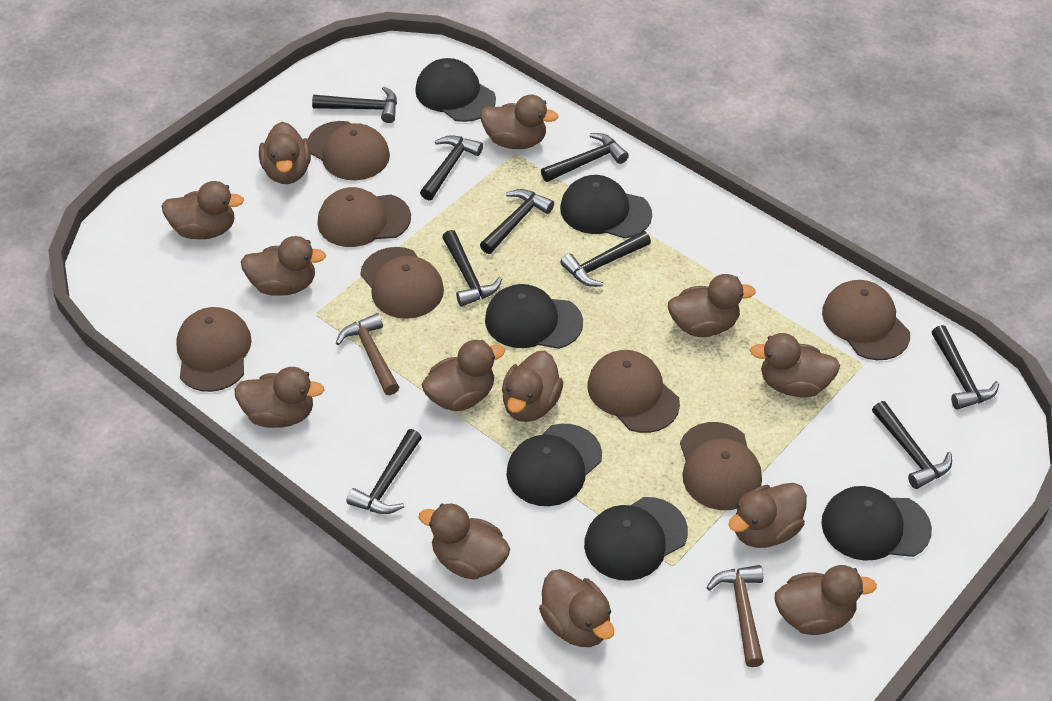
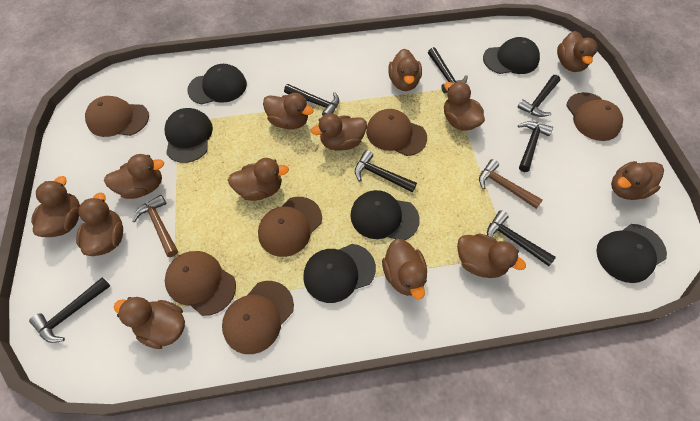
black hammer: [312,86,397,123] [346,429,422,514] [420,135,483,200] [442,230,502,307] [480,189,554,254] [541,133,629,182] [560,231,651,287] [872,401,952,489] [932,325,999,410] = 9 -> [29,278,110,343] [284,84,339,116] [355,150,417,192] [428,47,468,93] [487,210,556,266] [517,75,560,117] [518,121,553,172] = 7
brown cap: [176,307,252,392] [307,121,390,180] [318,187,411,247] [360,247,444,319] [587,350,680,433] [680,422,762,510] [822,280,910,360] = 7 -> [85,96,149,137] [165,251,236,316] [222,281,294,354] [258,197,322,257] [366,109,427,156] [566,92,623,141] = 6

